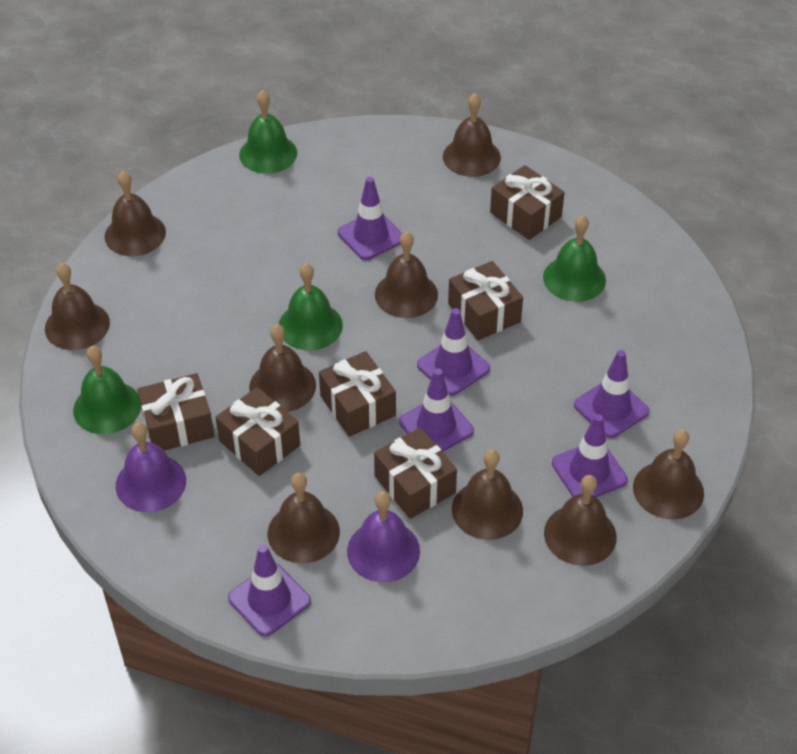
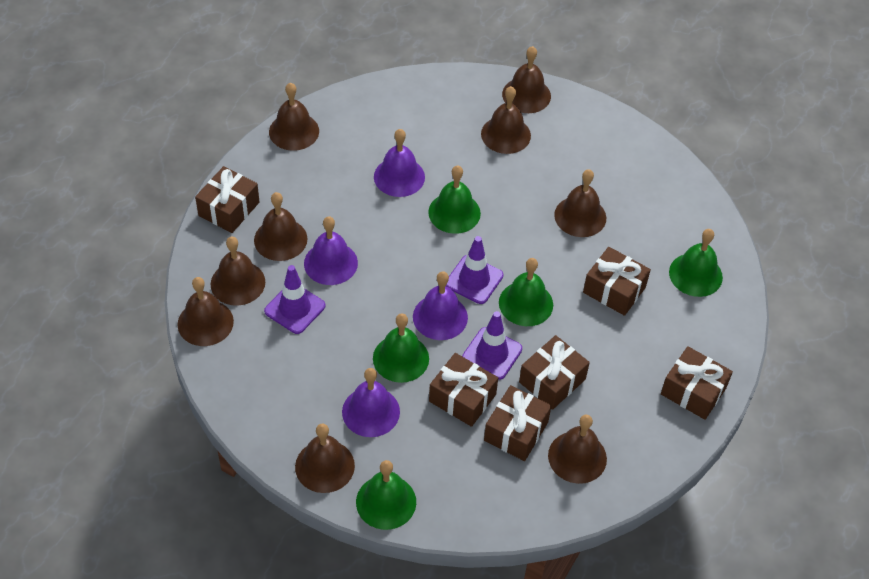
green bell: [73,346,141,434] [239,90,297,174] [279,263,343,350] [543,215,606,302] = 4 -> [356,460,416,530] [373,314,429,383] [428,165,481,234] [499,258,553,326] [669,229,723,297] = 5
purple bell: [115,422,186,512] [347,491,420,582] = 2 -> [304,216,358,285] [342,368,400,437] [374,129,425,197] [413,271,468,340] = 4
purple traffic cone: [228,544,311,637] [338,177,402,260] [399,368,474,452] [417,308,490,396] [552,414,628,497] [574,350,649,438] = 6 -> [264,265,325,334] [446,236,503,304] [462,311,522,380] = 3

